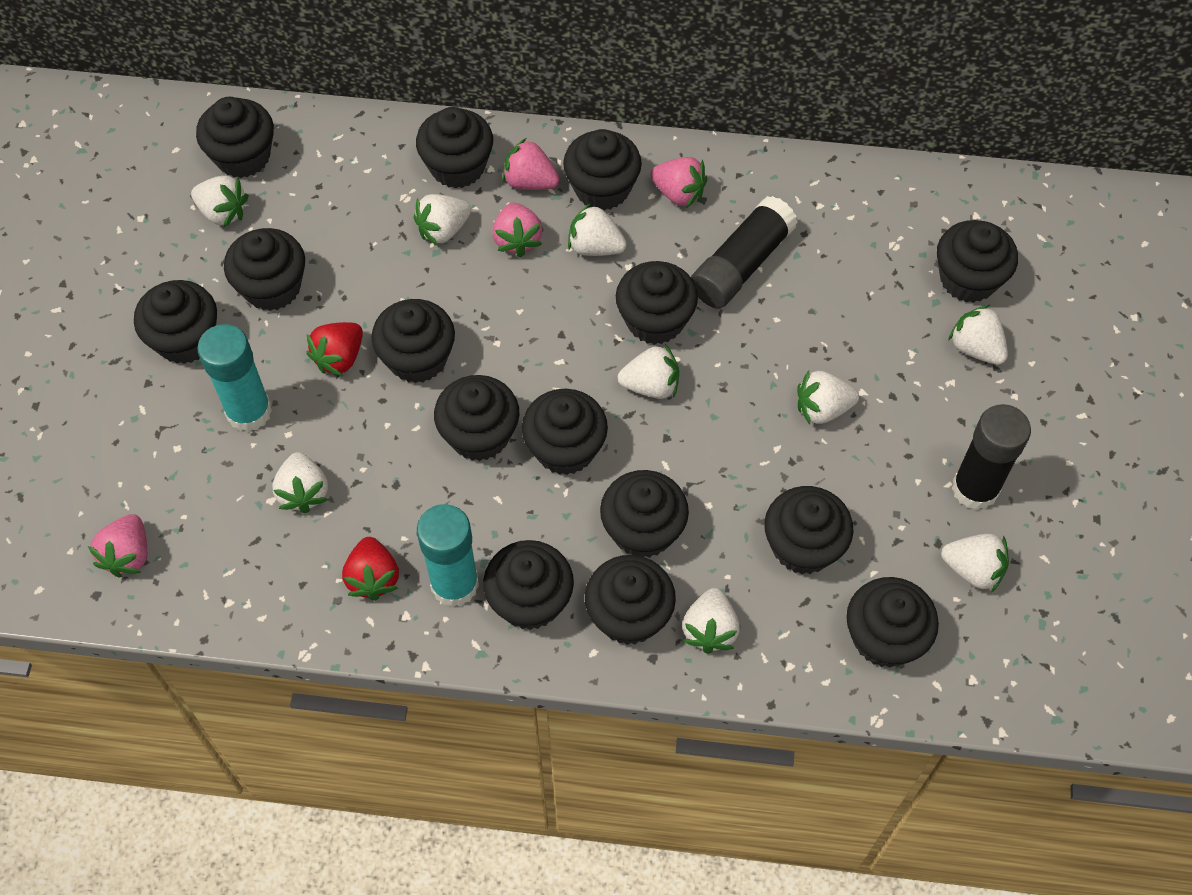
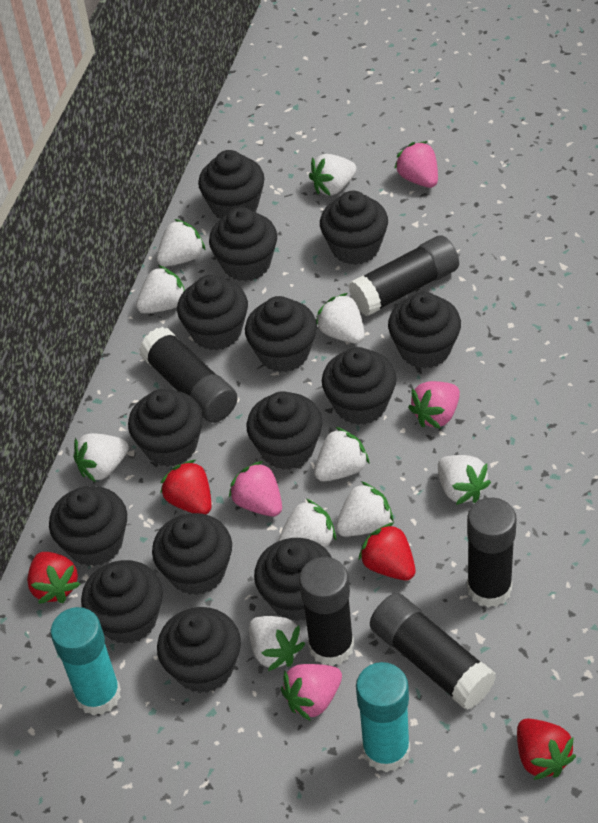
black cupcake: [134,280,217,364] [196,97,274,178] [224,228,305,311] [371,299,455,383] [416,107,493,188] [434,375,519,461] [483,540,574,630] [522,389,608,475] [563,129,642,211] [585,555,676,645] [600,470,689,558] [616,261,698,345] [764,486,853,574] [846,577,939,668] [937,220,1018,303] = 15 -> [49,486,127,567] [81,560,163,644] [128,389,203,467] [152,513,232,595] [157,607,241,693] [177,275,248,351] [198,150,265,219] [209,207,277,282] [245,296,317,372] [247,391,322,470] [254,538,332,622] [320,191,388,265] [322,347,397,425] [388,292,461,369] = 14
black glue stick: [691,196,798,308] [952,404,1031,510] = 2 -> [139,327,238,423] [299,557,354,666] [349,235,459,316] [370,593,496,710] [467,498,517,608] = 5
red strawberry: [306,322,363,376] [342,537,399,601] = 2 -> [27,552,80,604] [160,460,212,514] [358,522,415,580] [517,719,576,780] = 4
white strawberry: [191,176,249,227] [272,452,328,514] [414,194,471,246] [568,203,627,256] [618,344,679,399] [682,588,740,654] [797,370,859,425] [941,534,1009,593] [948,305,1008,365] = 9 -> [73,433,129,482] [136,265,185,313] [157,219,206,267] [249,616,306,671] [278,499,336,548] [309,154,357,196] [314,427,370,481] [316,293,365,343] [336,481,393,537] [438,455,491,505] = 10

